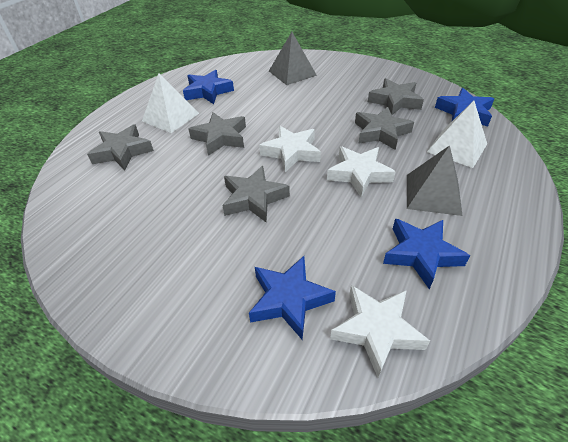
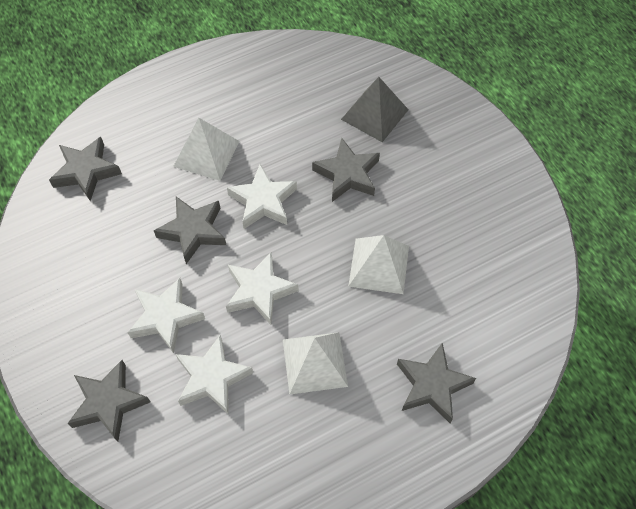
blue star: [183,70,234,104] [249,256,336,339] [383,219,470,289] [435,88,494,127] = 4 -> none = 0
grey pyramid: [269,32,317,85] [407,145,463,216] = 2 -> [341,77,409,142] = 1
white pyramid: [142,73,199,133] [427,101,487,168] = 2 -> [173,118,240,181] [283,332,348,395] [348,235,409,294] = 3
white star: [259,126,321,172] [327,146,396,197] [330,285,430,378] = 3 -> [127,278,205,354] [176,335,253,414] [226,252,299,325] [227,164,297,229] = 4

